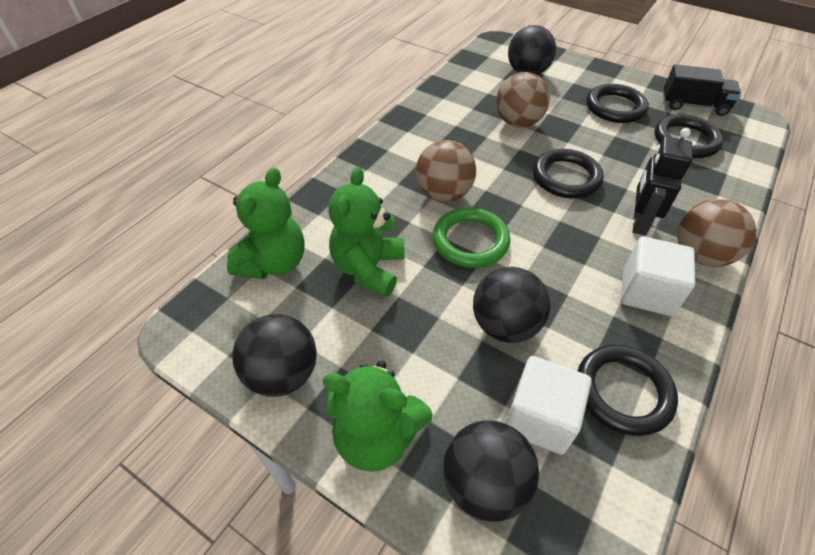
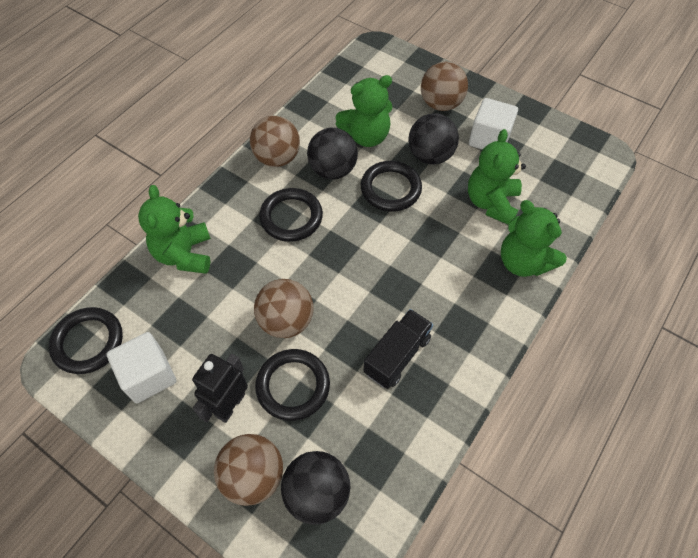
black ball: [233,314,317,397] [443,420,539,522] [473,267,550,343] [508,25,556,75] = 4 -> [281,451,351,525] [307,128,358,179] [409,113,459,165] = 3
brown ball: [416,140,476,202] [496,72,550,127] [678,199,757,267] = 3 -> [214,434,283,506] [250,116,300,167] [254,279,314,338] [421,62,468,111] = 4
green ring: [433,208,511,268] = 1 -> none = 0
green teddy bear: [227,168,305,279] [323,361,433,472] [328,167,405,297] = 3 -> [138,185,211,274] [336,75,393,147] [468,129,526,225] [501,200,567,277] = 4

